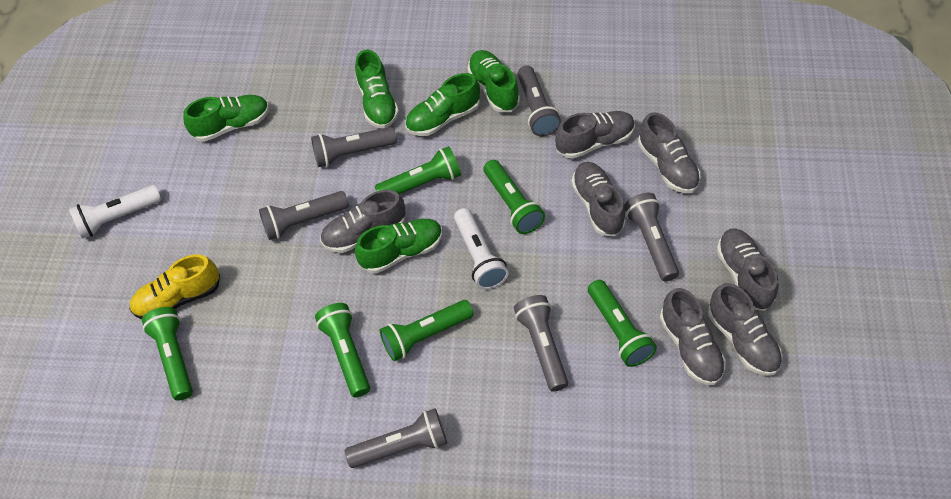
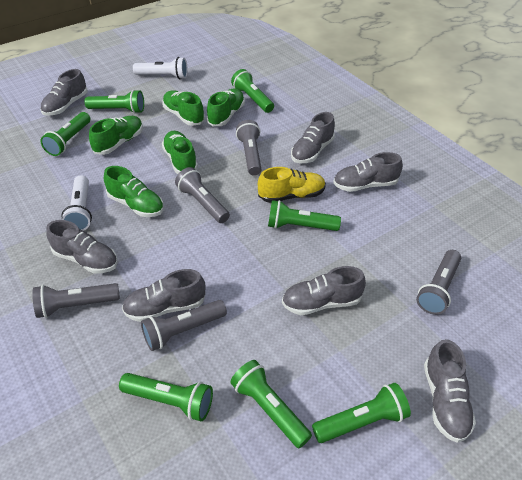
green flashlight: [142,307,193,401] [315,303,370,397] [375,146,461,194] [380,300,474,361] [484,160,545,234] [588,280,657,367] = 6 -> [40,112,90,156] [84,90,144,114] [119,373,213,421] [230,360,312,448] [231,69,274,113] [268,200,341,231] [312,383,411,443] = 7
grey flashlight: [259,191,349,240] [311,127,397,167] [345,408,447,468] [514,295,568,392] [518,65,561,136] [624,193,679,281] = 6 -> [32,283,120,318] [141,300,227,351] [175,167,230,223] [236,120,262,176] [416,250,461,315] = 5

